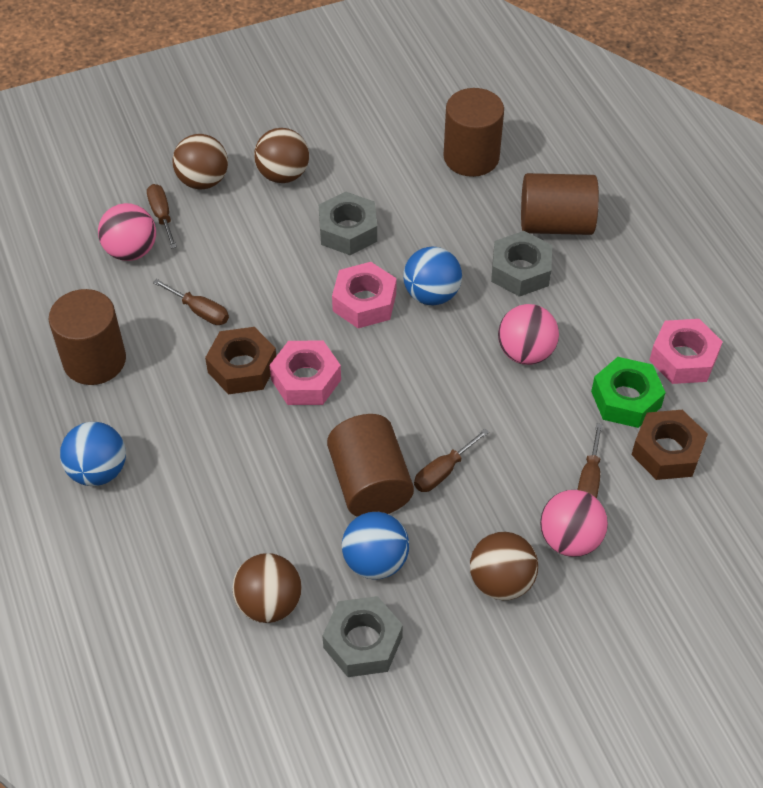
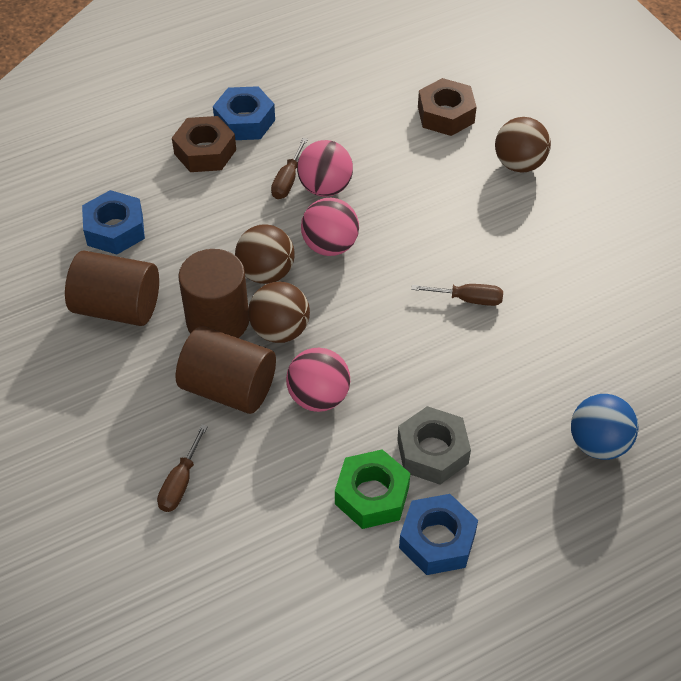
blue ball: [60,422,126,486] [342,512,409,580] [403,246,462,306] = 3 -> [571,394,638,460] = 1
blue nut: none = 0 -> [82,190,145,255] [213,86,275,140] [399,494,478,575] = 3
brown ball: [173,134,228,189] [232,553,302,623] [254,128,309,183] [470,532,538,600] = 4 -> [235,224,295,284] [248,282,310,343] [495,117,551,173] = 3
brown cylinder: [49,289,126,385] [327,414,414,517] [443,88,504,177] [521,173,599,235] = 4 -> [65,250,159,326] [176,326,276,414] [178,249,249,338] = 3
brown screwdriver: [147,184,177,249] [153,279,229,325] [414,428,489,492] [577,423,603,499] = 4 -> [157,424,208,512] [271,138,308,199] [411,284,503,306] = 3
grey nut: [319,191,377,255] [322,596,403,677] [491,231,552,297] = 3 -> [397,406,471,485] = 1
pink nut: [270,341,341,405] [332,262,397,328] [649,319,723,384] = 3 -> none = 0

